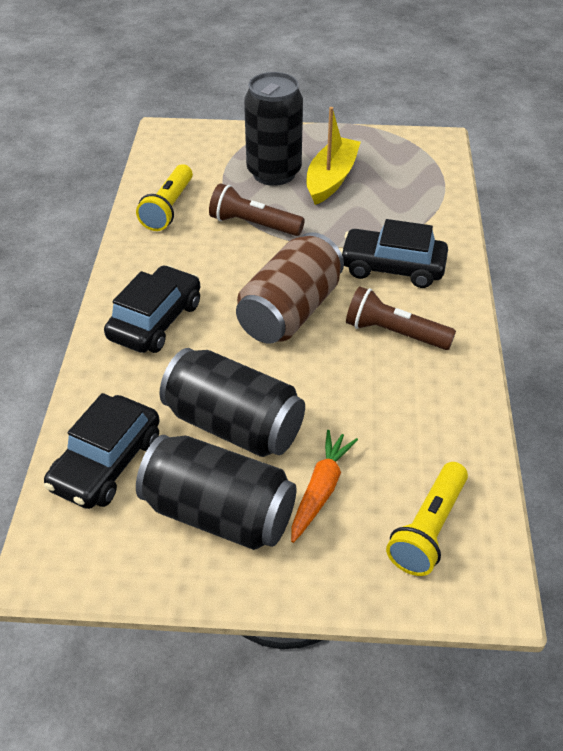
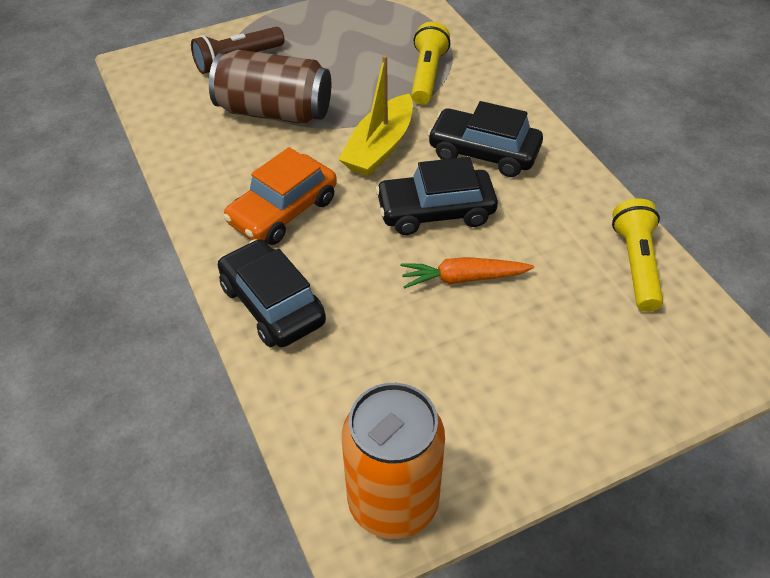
black can: [136,435,296,550] [160,348,305,457] [244,72,303,186] = 3 -> none = 0
brown flashlight: [209,183,305,236] [346,286,456,350] = 2 -> [191,26,285,74] = 1
orange can: none = 0 -> [342,383,445,539] = 1
orange car: none = 0 -> [223,147,337,245] = 1

